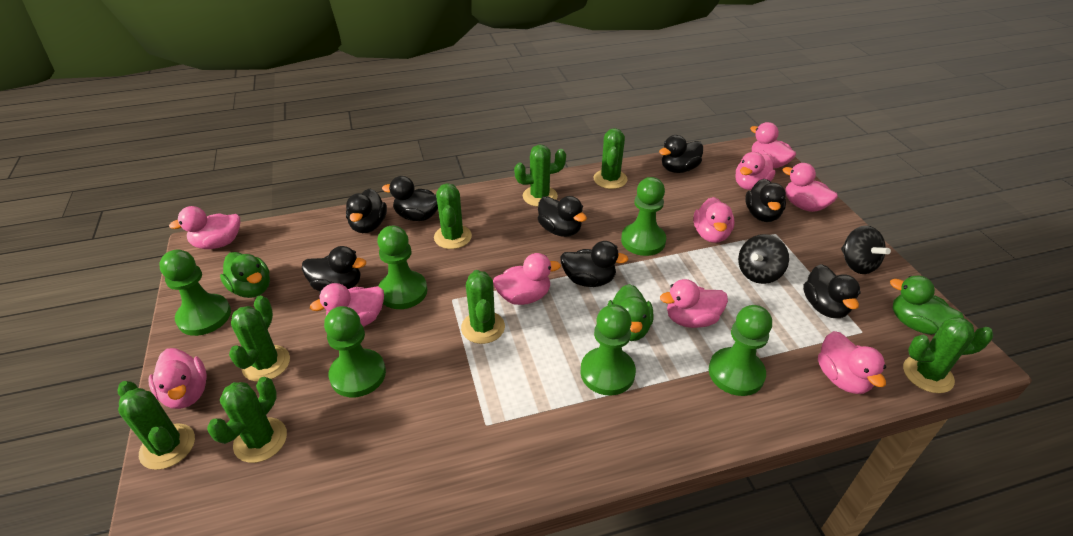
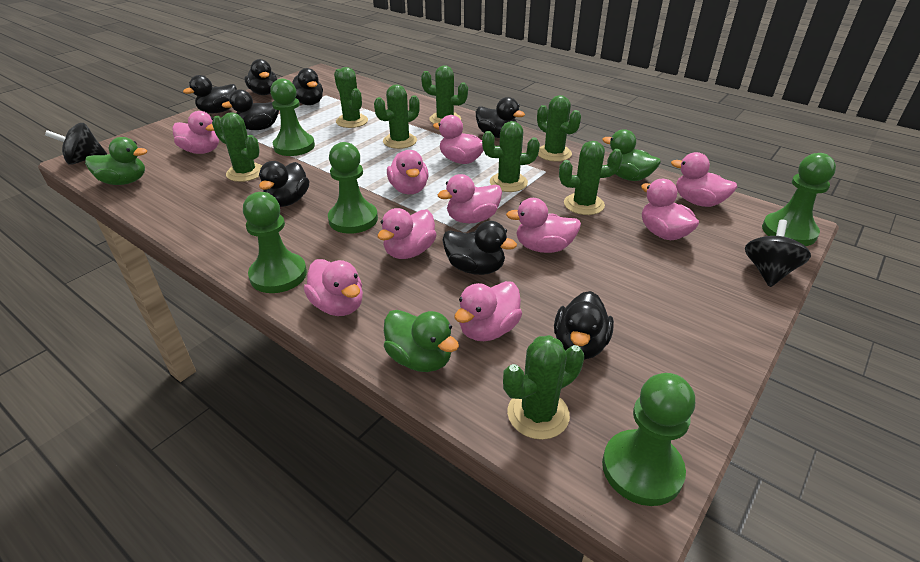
green pawn: [159,250,231,336] [324,306,386,397] [377,226,427,309] [581,304,636,396] [621,177,666,256] [709,305,772,396] = 6 -> [243,192,307,293] [270,78,315,156] [328,142,378,234] [602,373,695,506] [762,153,836,246] = 5

